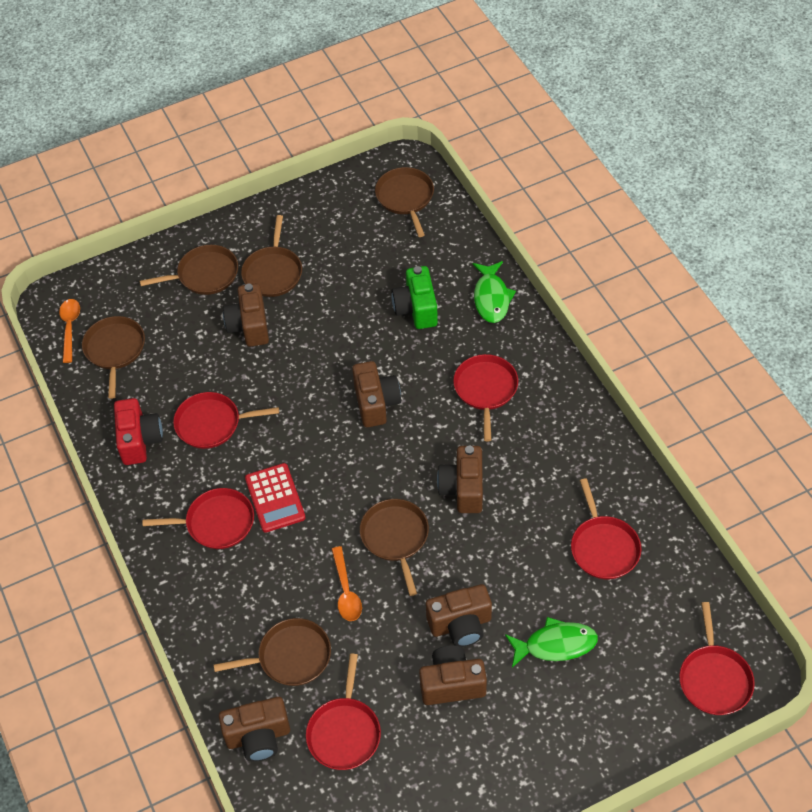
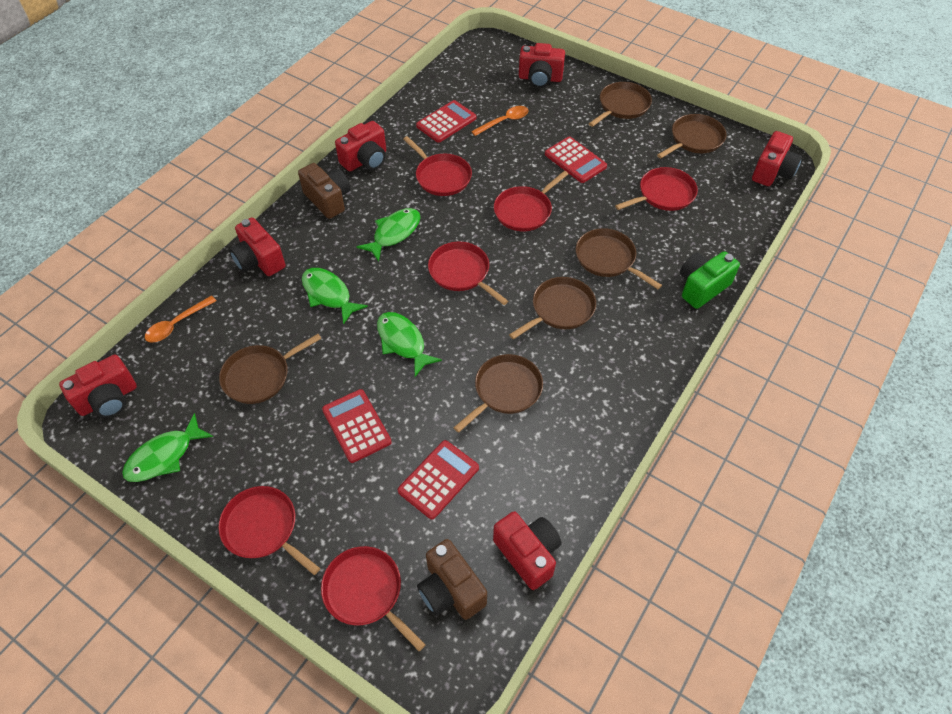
brown camera: [219,697,290,762] [223,283,269,347] [352,361,401,427] [419,645,487,705] [426,584,492,647] [437,446,483,513] = 6 -> [298,163,350,219] [417,539,487,620] = 2
green fish: [473,261,516,323] [505,617,598,668] = 2 -> [122,413,213,482] [302,268,368,325] [357,208,421,262] [377,312,442,377] = 4
red calculator: [245,463,306,533] = 1 -> [322,389,392,463] [398,440,479,519] [416,100,477,143] [545,137,607,183] = 4
red camera: [114,398,163,465] = 1 -> [59,355,137,418] [229,217,286,276] [335,121,386,172] [493,511,562,590] [519,43,565,88] [752,131,802,186] = 6

